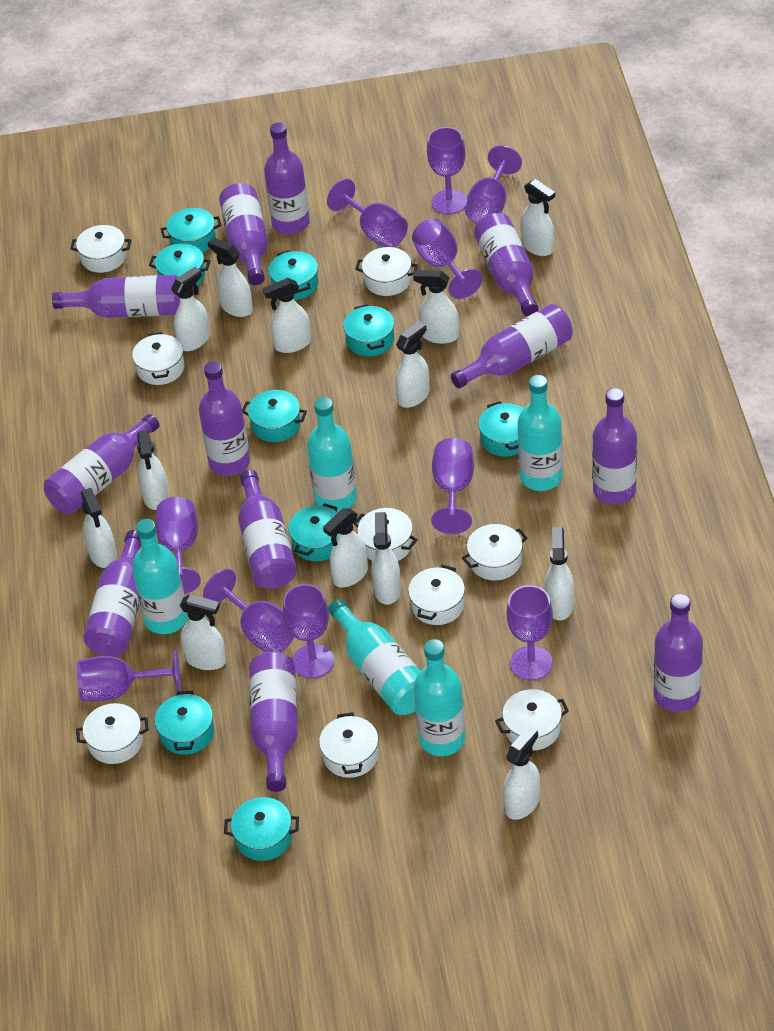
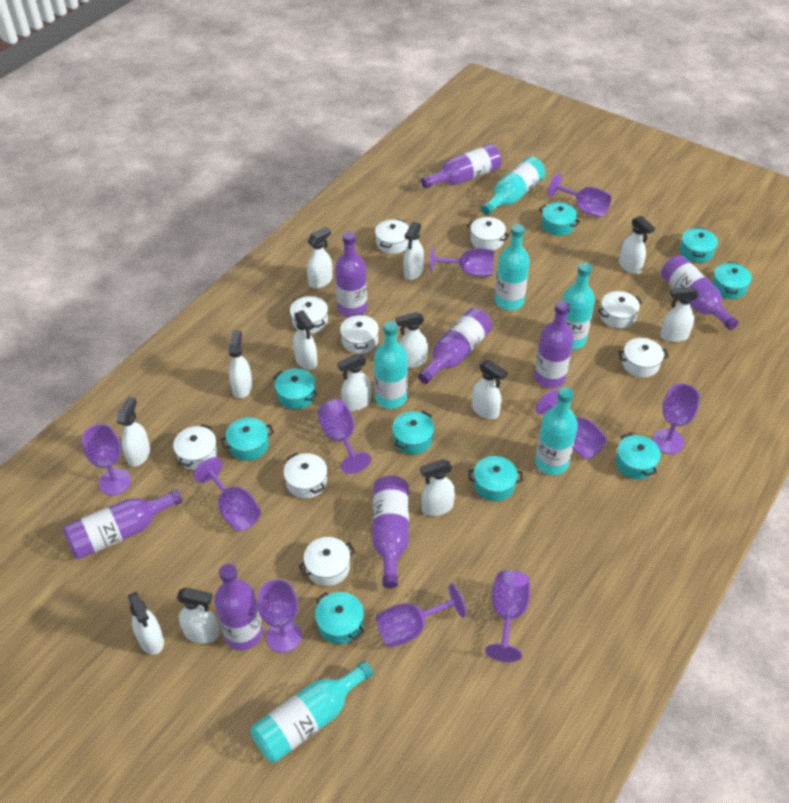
purple bottle: [44,414,160,514] [52,275,180,318] [83,530,141,657] [199,361,250,476] [219,183,268,285] [238,470,297,589] [249,652,298,792] [264,123,310,235] [451,304,573,388] [474,213,539,317] [592,388,637,505] [654,594,703,712] = 12 -> [63,489,183,559] [214,563,263,651] [335,231,367,318] [372,476,409,589] [418,308,492,384] [421,144,502,188] [534,301,574,388] [661,255,739,330] = 8
turquoise bottle: [132,519,188,634] [307,397,357,512] [328,599,420,715] [414,639,465,756] [518,375,563,491] = 5 -> [251,661,373,763] [374,321,408,409] [481,157,546,215] [495,224,530,310] [535,387,578,475] [562,262,595,350] = 6

